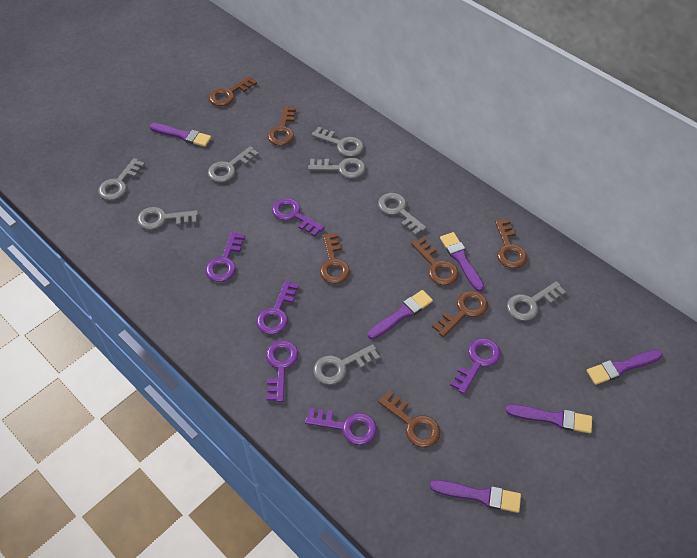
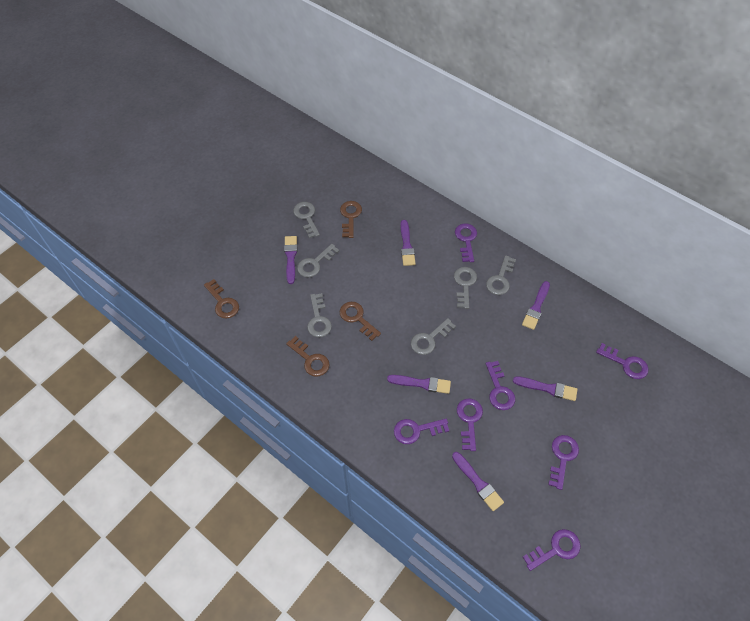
brown key: [209,76,257,106] [267,106,296,146] [320,233,350,284] [378,390,440,447] [411,237,459,286] [432,291,488,337] [495,219,527,268] = 7 -> [204,279,239,318] [286,336,330,376] [340,201,362,238] [340,302,381,341] = 4
grey key: [98,158,145,200] [137,207,198,230] [208,146,259,182] [308,158,366,178] [311,127,364,157] [314,344,380,385] [378,193,427,236] [507,281,566,321] = 8 -> [293,202,320,238] [297,244,339,278] [307,293,332,337] [411,318,456,355] [454,267,477,309] [486,255,516,295] = 6
purple key: [206,232,245,282] [256,280,299,335] [266,340,298,402] [272,198,324,237] [305,408,377,445] [450,338,501,394] = 6 -> [394,419,449,444] [455,223,477,262] [457,398,483,451] [486,361,515,410] [523,529,581,571] [548,435,579,490] [596,343,649,379] = 7

